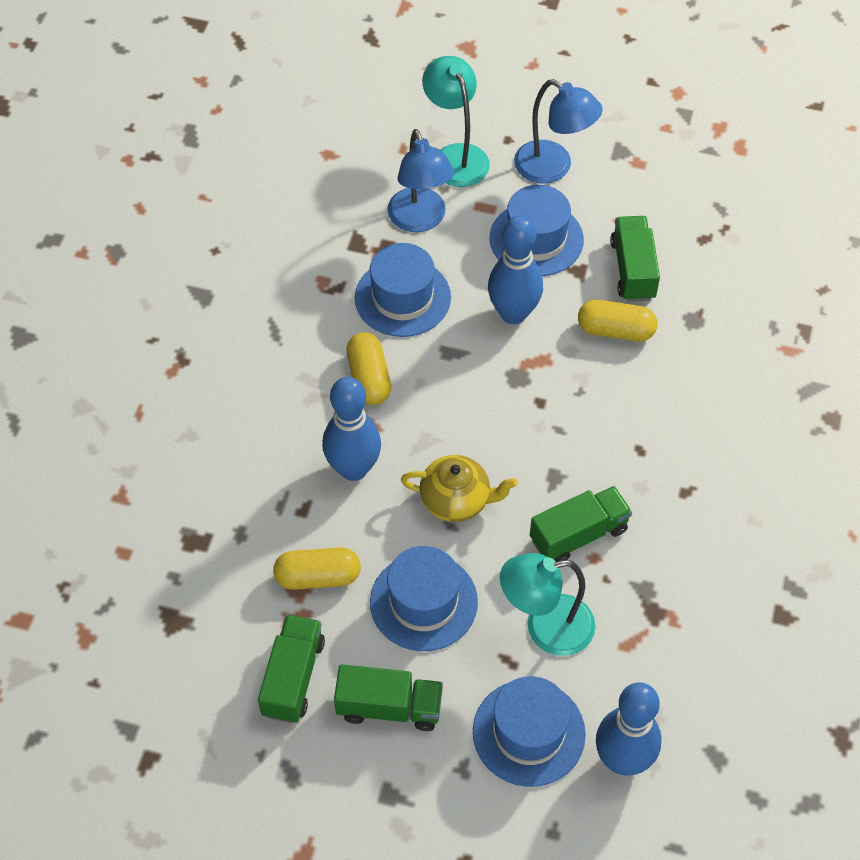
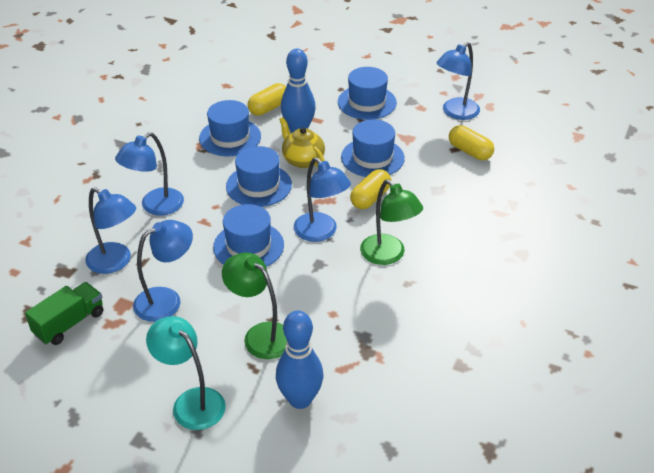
blue bowling pin: [322,377,381,481] [488,215,543,324] [596,682,662,776] = 3 -> [276,311,323,409] [281,49,316,133] = 2
blue hat: [355,243,451,337] [370,546,478,651] [473,676,586,787] [490,185,584,276] = 4 -> [199,100,261,156] [213,204,284,267] [226,146,292,207] [338,67,397,120] [341,119,405,177] = 5
blue lamp: [388,129,454,232] [514,79,603,184] = 2 -> [85,187,136,274] [115,132,184,216] [133,220,193,322] [294,157,351,242] [436,42,480,120] = 5
green lamp: none = 0 -> [222,252,287,359] [360,179,423,265] = 2
green truck: [258,614,325,723] [334,664,443,731] [530,486,632,562] [610,216,660,302] = 4 -> [25,282,104,345] = 1
turquoise lamp: [422,56,490,187] [500,553,595,656] = 2 -> [146,316,226,430] = 1

